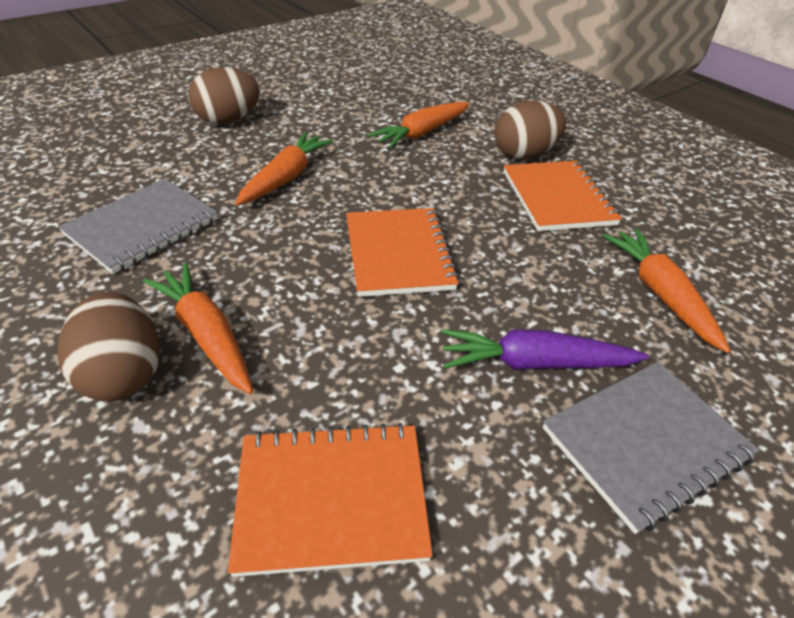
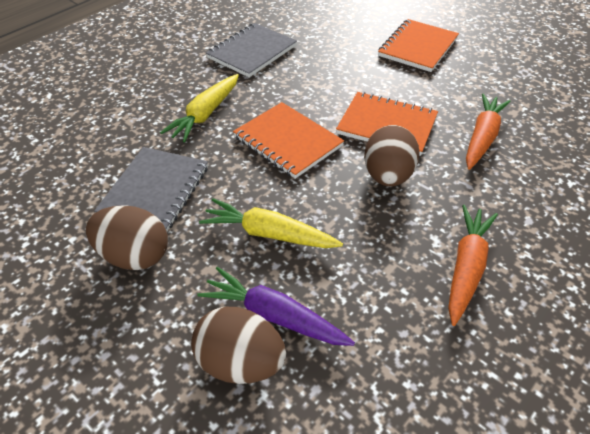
orange carrot: [143,263,253,394] [235,132,334,206] [368,102,469,149] [603,229,731,353] = 4 -> [448,205,498,326] [466,94,511,170] = 2
yellow carrot: none = 0 -> [160,74,239,142] [199,198,343,248] = 2

